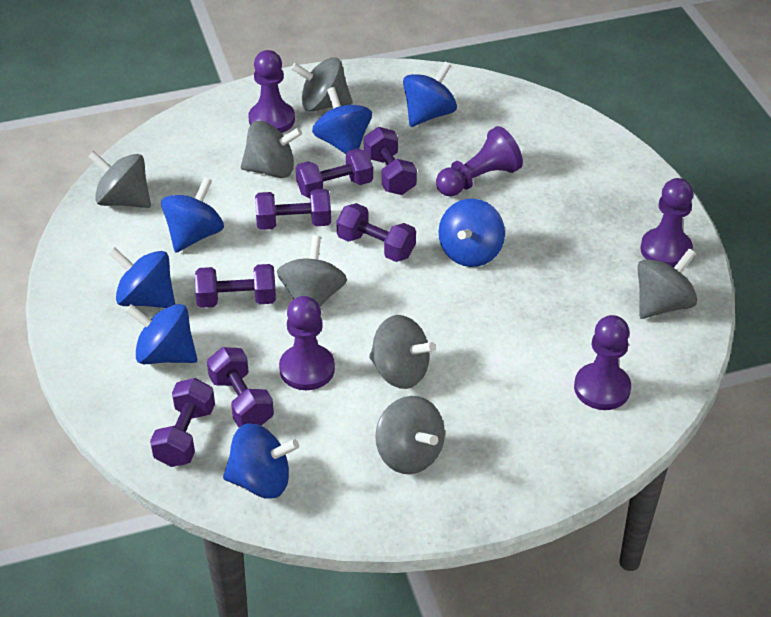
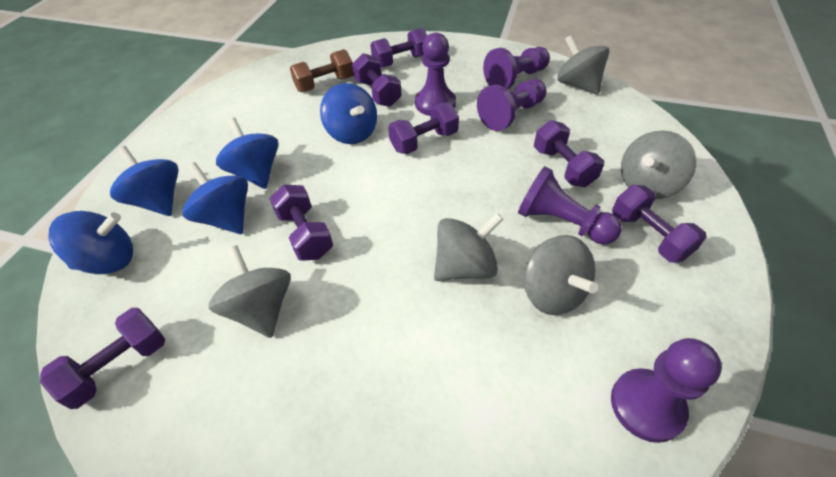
blue spinning top: [109,247,175,308] [126,304,197,364] [161,177,224,253] [223,424,299,499] [312,87,372,154] [403,62,457,127] [438,198,505,267] = 7 -> [48,211,133,274] [110,146,178,216] [182,162,248,234] [216,118,279,189] [320,83,377,144] = 5
brown dumbbell: none = 0 -> [290,49,353,92] = 1
grey spinning top: [88,151,151,208] [241,121,302,178] [277,235,347,307] [291,57,353,112] [369,315,436,389] [375,396,445,474] [637,248,697,319] = 7 -> [209,245,291,338] [434,212,504,281] [524,235,598,315] [557,35,609,95] [621,130,696,199] = 5

